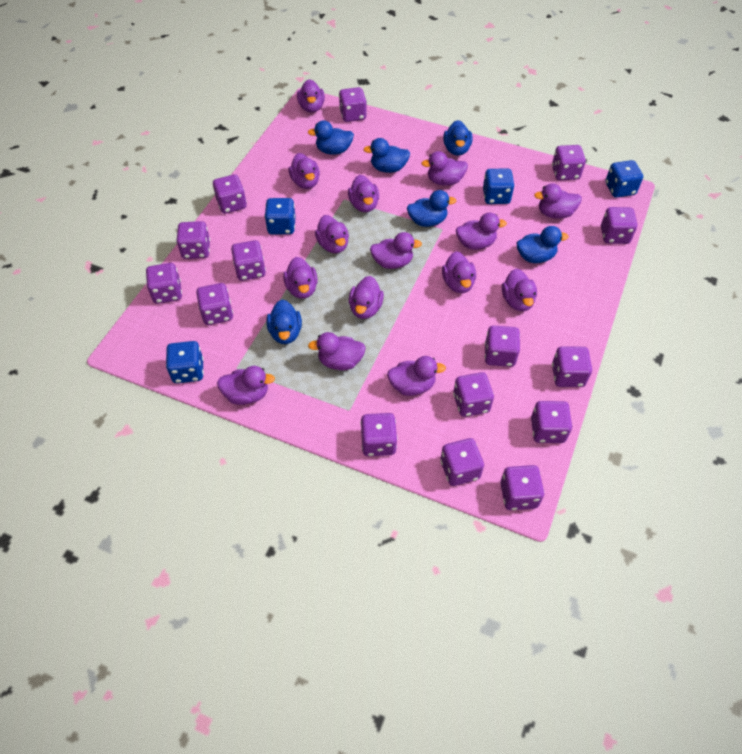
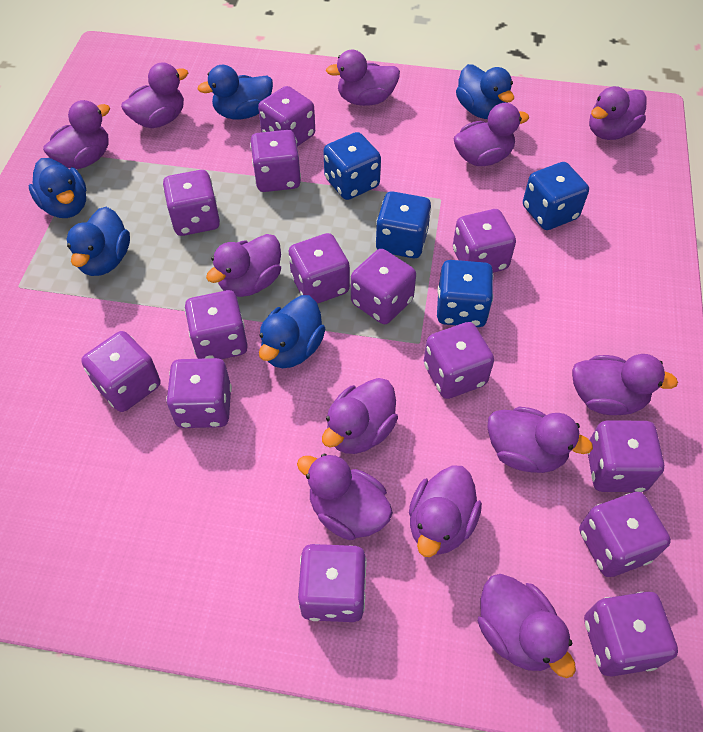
blue duck: [267,300,302,344] [308,120,354,155] [363,138,410,173] [407,190,456,227] [443,120,472,156] [517,226,568,263] = 6 -> [29,158,87,218] [67,207,130,276] [197,65,273,119] [259,295,325,368] [456,64,514,119] = 5
purple dice: [146,263,182,304] [176,221,210,259] [196,283,233,325] [213,174,247,214] [231,240,266,281] [339,87,367,122] [361,413,397,456] [440,438,484,486] [453,372,494,417] [485,325,520,367] [500,465,544,510] [531,401,572,443] [552,145,586,180] [552,346,592,387] [601,207,637,244] = 15 -> [81,331,161,412] [163,170,220,236] [166,358,232,428] [185,290,248,359] [250,130,301,192] [258,86,315,146] [289,233,350,304] [298,544,367,622] [351,249,416,324] [424,322,494,399] [453,209,516,273] [579,492,671,577] [584,592,678,677] [588,420,664,492] = 14
purple duck: [217,366,275,405] [283,257,318,299] [289,153,320,189] [297,79,325,113] [308,332,366,370] [315,215,349,253] [348,175,379,212] [349,276,384,319] [370,232,422,269] [387,356,446,396] [421,151,468,186] [442,251,476,293] [456,213,507,250] [502,268,537,311] [534,183,582,219] = 15 -> [43,100,110,169] [121,62,188,128] [206,234,281,297] [297,454,393,540] [322,378,398,454] [326,50,400,106] [409,466,482,557] [453,103,529,166] [478,574,576,678] [487,406,593,473] [572,354,678,415] [589,86,647,140] = 12

